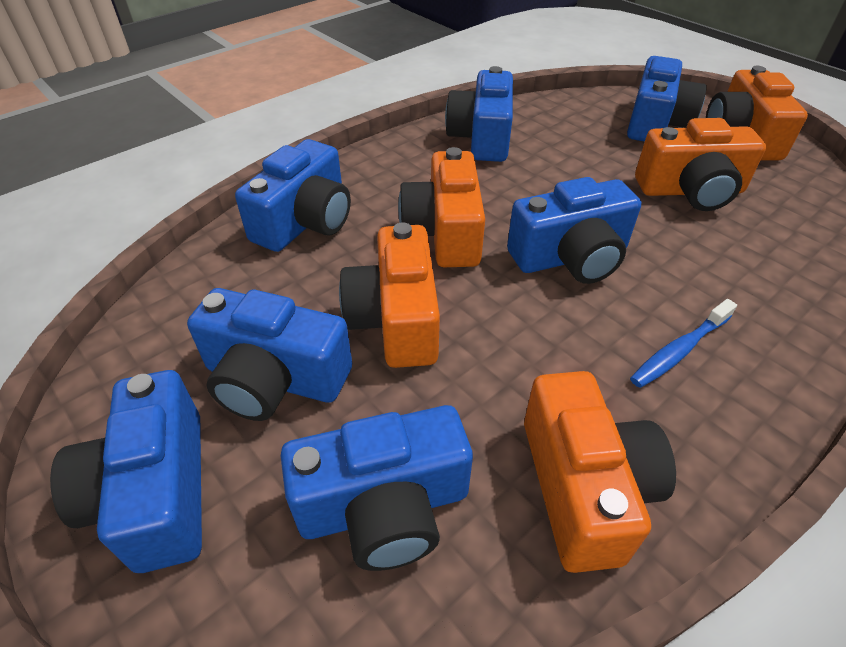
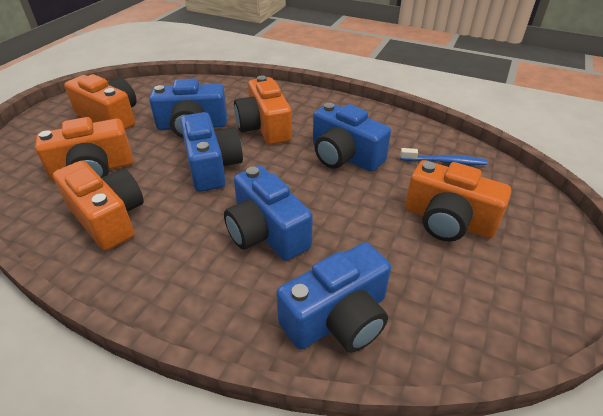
blue camera: [50,370,202,573] [187,288,352,421] [235,139,351,252] [281,405,473,571] [445,66,513,162] [507,177,641,284] [627,56,707,142] = 7 -> [149,78,227,138] [180,112,243,192] [224,166,313,261] [276,242,391,353] [313,103,391,172] = 5

